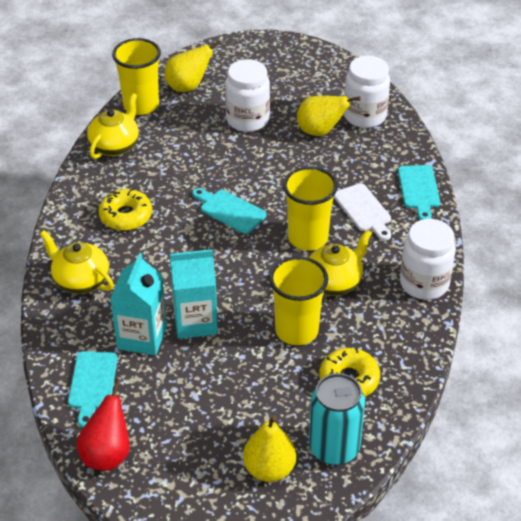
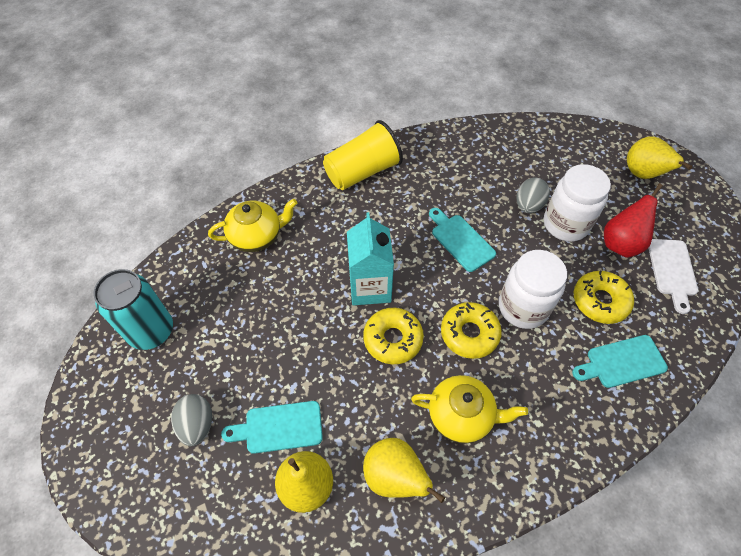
grey egg: none = 0 -> [171,394,212,446] [517,178,550,213] = 2
turquoise carton: [110,253,167,355] [170,249,218,339] = 2 -> [347,212,394,305] = 1
white jar: [225,59,270,132] [344,56,390,128] [400,219,456,300] = 3 -> [499,250,567,329] [544,164,611,242] = 2
yellow cup: [112,38,161,115] [269,256,328,345] [283,166,338,251] = 3 -> [323,120,403,190] = 1
yellow donut: [99,188,152,231] [320,348,380,396] = 2 -> [363,308,424,364] [441,302,502,359] [574,270,634,324] = 3
yellow teapot: [40,230,114,294] [87,93,139,159] [309,230,372,296] = 3 -> [208,199,297,252] [411,375,528,444] = 2

